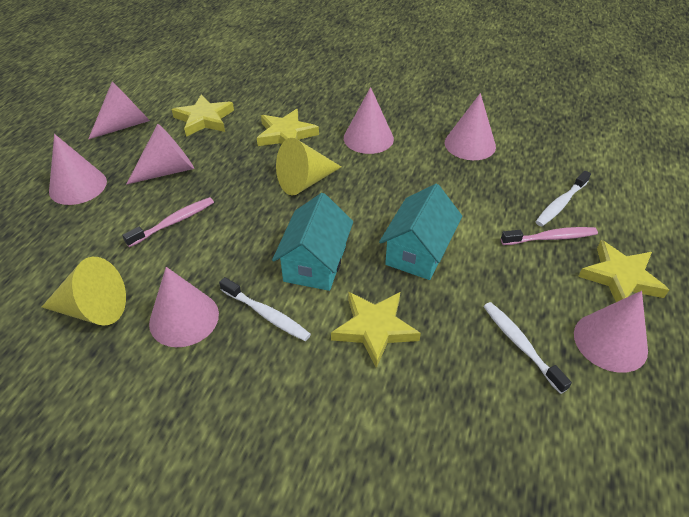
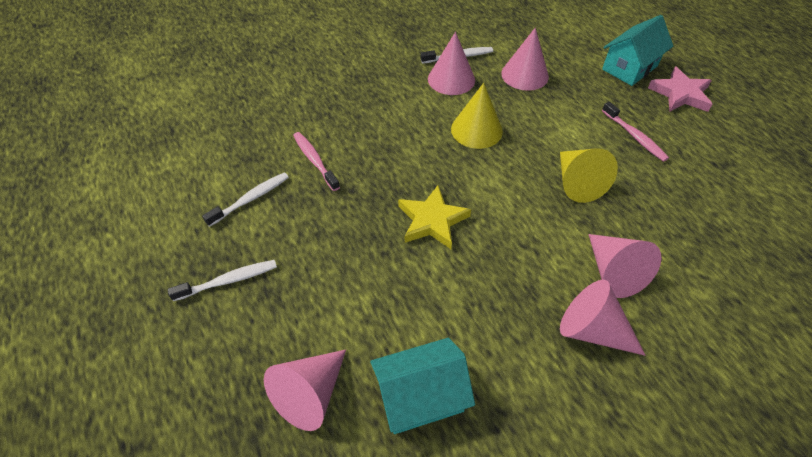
pink cone: [49,134,107,205] [88,81,150,139] [126,124,194,185] [149,267,219,347] [344,87,394,154] [445,93,496,160] [574,291,648,373] = 7 -> [264,350,346,431] [428,32,475,95] [501,27,549,91] [560,280,646,356] [588,234,662,298] = 5
pink star: none = 0 -> [648,66,712,112] = 1
yellow star: [172,94,234,137] [257,109,319,146] [331,292,421,368] [578,240,669,302] = 4 -> [398,185,471,249] = 1

